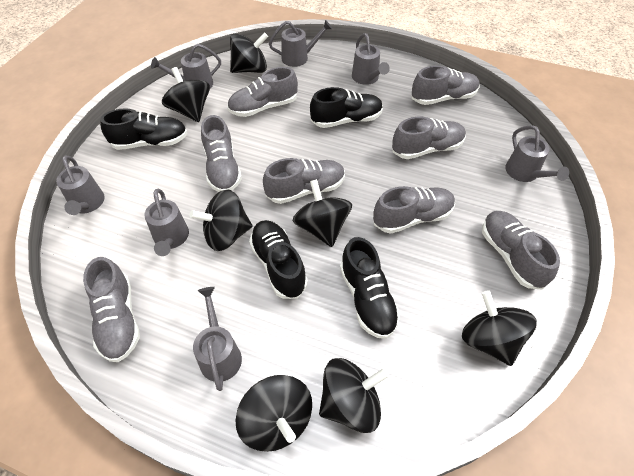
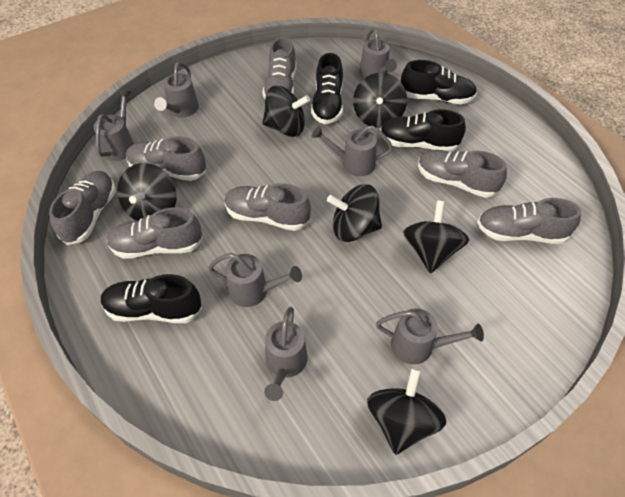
black spinning top: [162,67,210,122] [189,189,252,251] [230,32,268,73] [236,375,312,452] [293,179,352,247] [319,358,389,433] [462,290,537,366] = 7 -> [117,163,177,221] [262,85,310,137] [327,184,382,242] [353,73,407,128] [367,368,446,455] [403,200,469,273] = 6
grey shoe: [83,257,140,362] [201,115,242,192] [227,67,298,117] [263,158,345,204] [373,186,455,234] [392,117,466,159] [412,66,480,105] [482,211,560,289] = 8 -> [49,171,116,245] [107,207,203,259] [126,136,206,181] [224,183,311,231] [262,37,296,99] [418,150,507,198] [477,198,581,244] = 7

